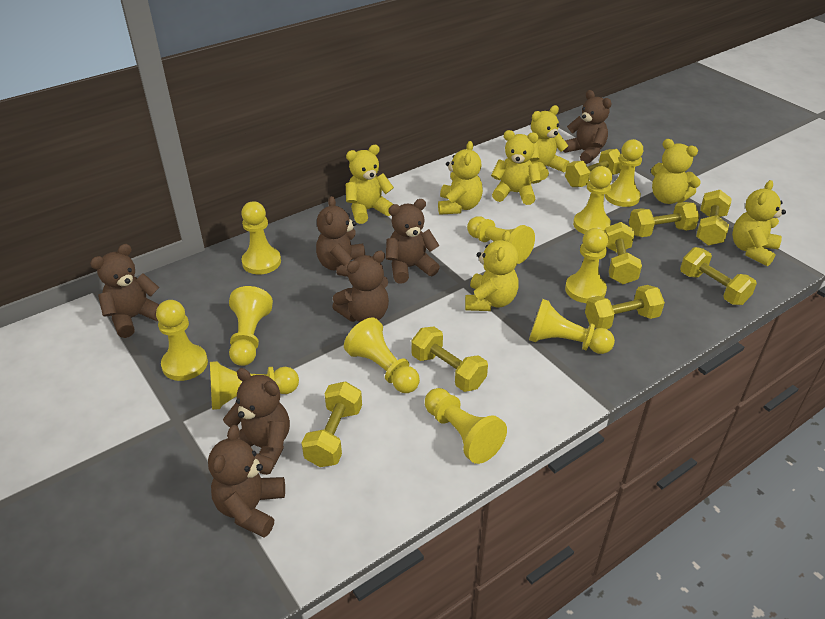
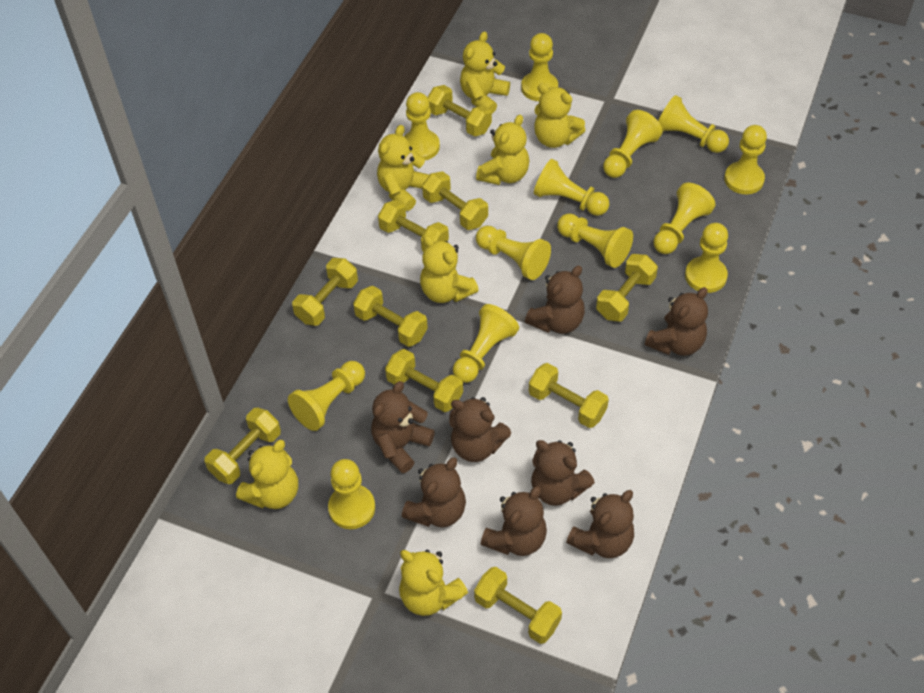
brown teddy bear: [90,244,160,338] [208,425,285,537] [223,368,290,475] [316,196,365,277] [332,251,389,322] [386,199,440,284] [563,90,612,164] = 7 -> [371,381,435,473] [402,457,466,527] [449,397,511,462] [481,486,547,556] [525,266,585,334] [531,440,595,506] [566,490,634,558] [645,287,708,356] = 8
yellow dumbbell: [302,381,362,467] [411,327,488,392] [565,149,623,187] [585,285,665,329] [605,222,642,284] [629,202,700,237] [680,247,757,305] [696,190,732,246] = 8 -> [204,408,281,484] [292,258,358,326] [353,286,428,347] [378,200,449,252] [385,349,463,412] [422,171,488,230] [427,85,492,137] [474,567,562,644] [529,363,609,428] [596,254,658,322] = 10
yellow pawn: [156,300,208,381] [210,361,299,410] [229,286,273,366] [241,201,281,274] [344,317,420,393] [425,388,507,464] [467,216,535,264] [529,299,615,354] [565,228,608,303] [573,166,612,234] [605,139,643,207] = 11 -> [288,361,365,431] [328,459,375,529] [404,92,440,160] [453,304,519,383] [476,226,551,280] [521,33,558,101] [534,159,609,216] [557,213,633,268] [603,110,663,178] [653,183,716,254] [658,95,729,153] [685,223,728,293] [724,125,767,194] = 13

